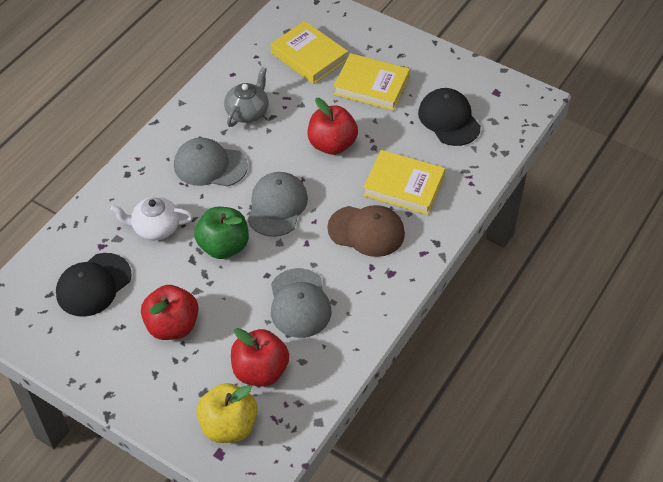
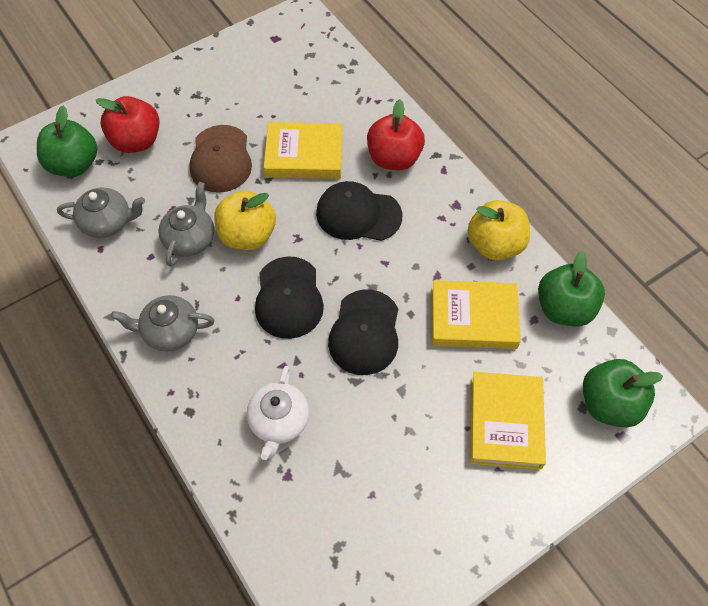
black cap: [56,253,132,317] [418,88,481,146] = 2 -> [255,256,324,339] [316,181,402,241] [328,289,398,375] = 3
green apple: [194,207,249,259] = 1 -> [37,106,97,177] [538,251,605,327] [583,359,663,428] = 3
grey cap: [174,137,248,187] [247,172,308,237] [271,268,331,338] = 3 -> none = 0
grey teapot: [224,67,269,127] = 1 -> [57,187,145,238] [111,295,215,352] [158,182,214,267] = 3
red apple: [141,285,199,340] [231,328,289,387] [308,98,358,155] = 3 -> [95,96,159,153] [367,99,425,170] = 2
yellow apple: [196,383,258,443] = 1 -> [215,190,276,250] [468,200,530,260] = 2

